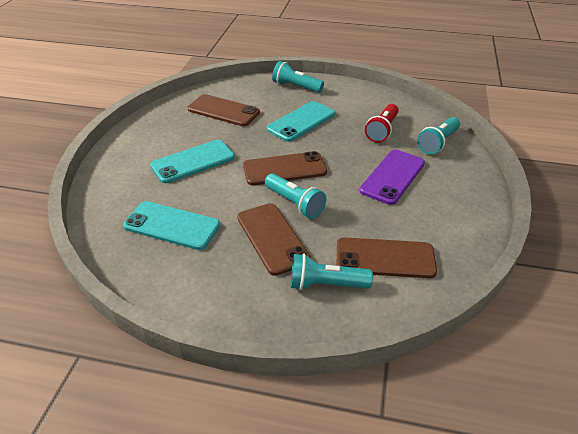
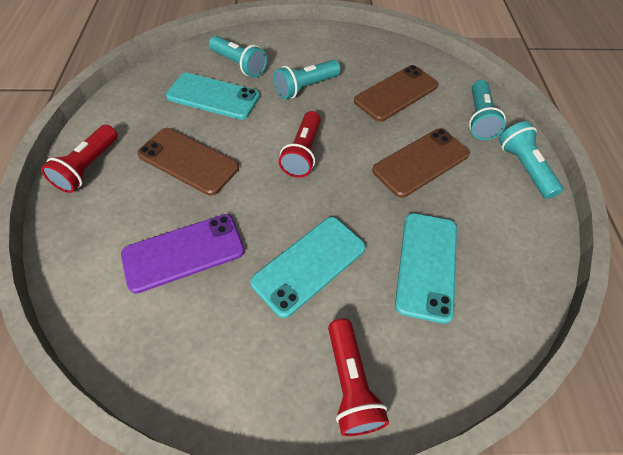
brown phone: [188,94,260,126] [237,203,311,276] [243,151,327,185] [336,237,437,278] = 4 -> [137,128,239,196] [354,65,439,122] [372,129,470,198] = 3
red flashlight: [365,104,399,143] = 1 -> [41,125,118,193] [279,111,321,178] [328,319,389,436] = 3

